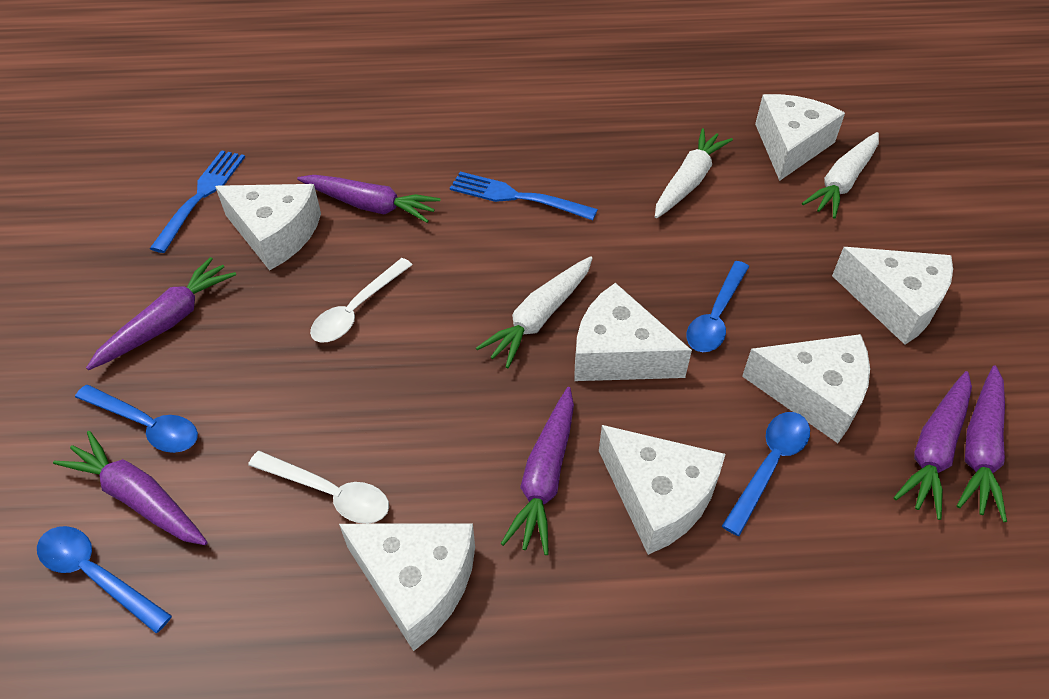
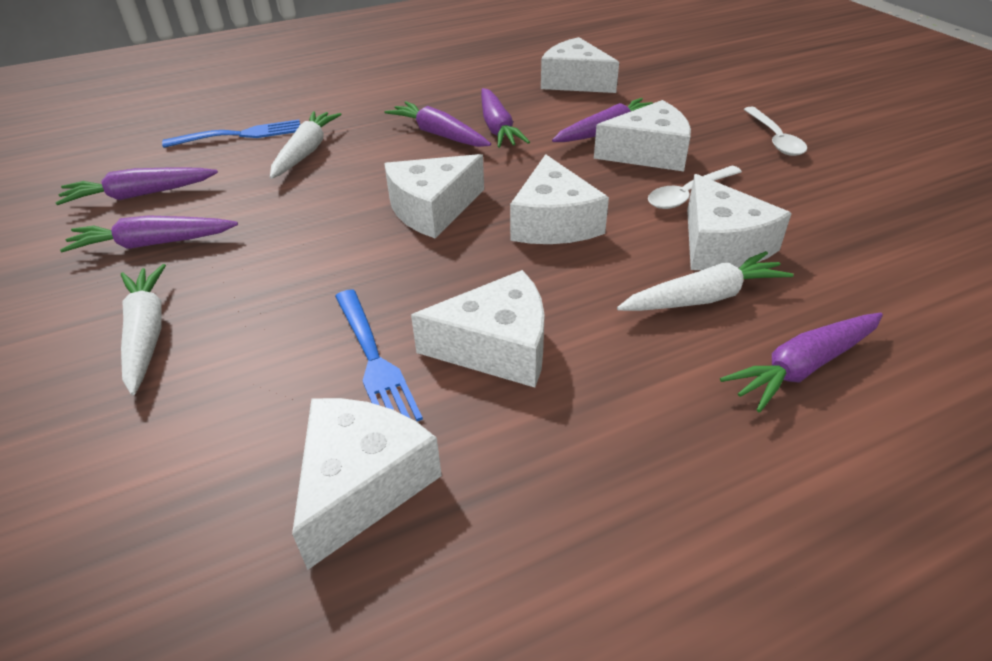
blue spoon: [37,526,172,633] [75,385,198,453] [686,261,749,352] [722,412,810,536] = 4 -> none = 0

